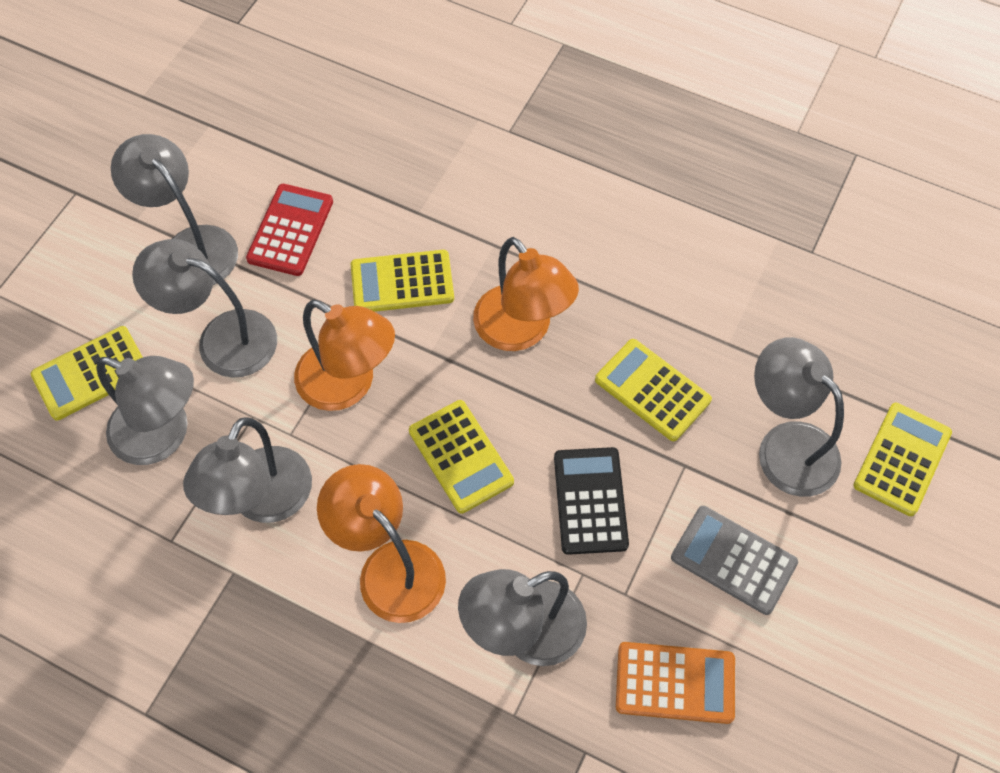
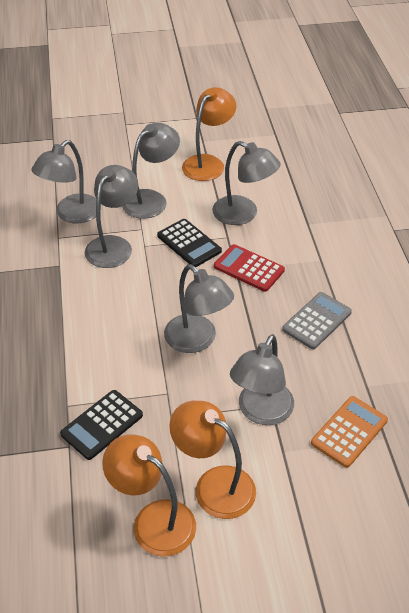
black calculator: [554,447,629,555] = 1 -> [60,390,143,460] [157,219,222,267] = 2
yellow calculator: [31,326,143,420] [351,250,454,312] [409,400,514,513] [595,339,712,441] [854,403,952,516] = 5 -> none = 0

